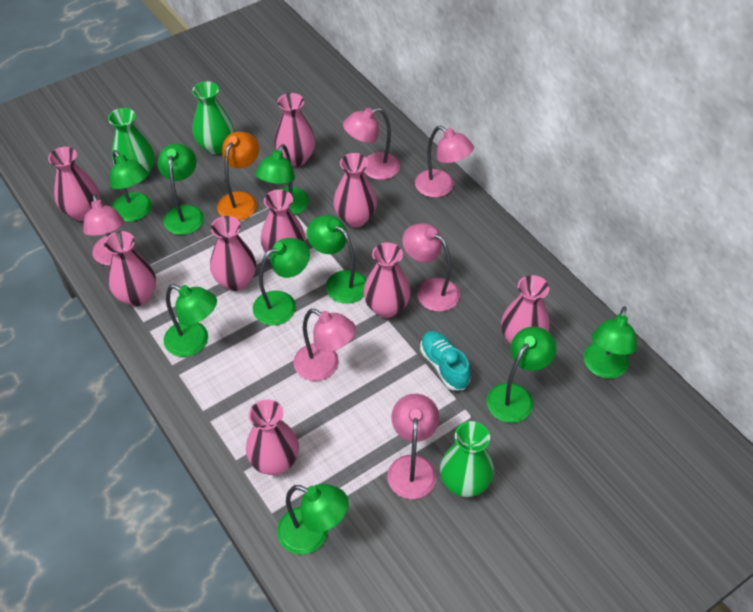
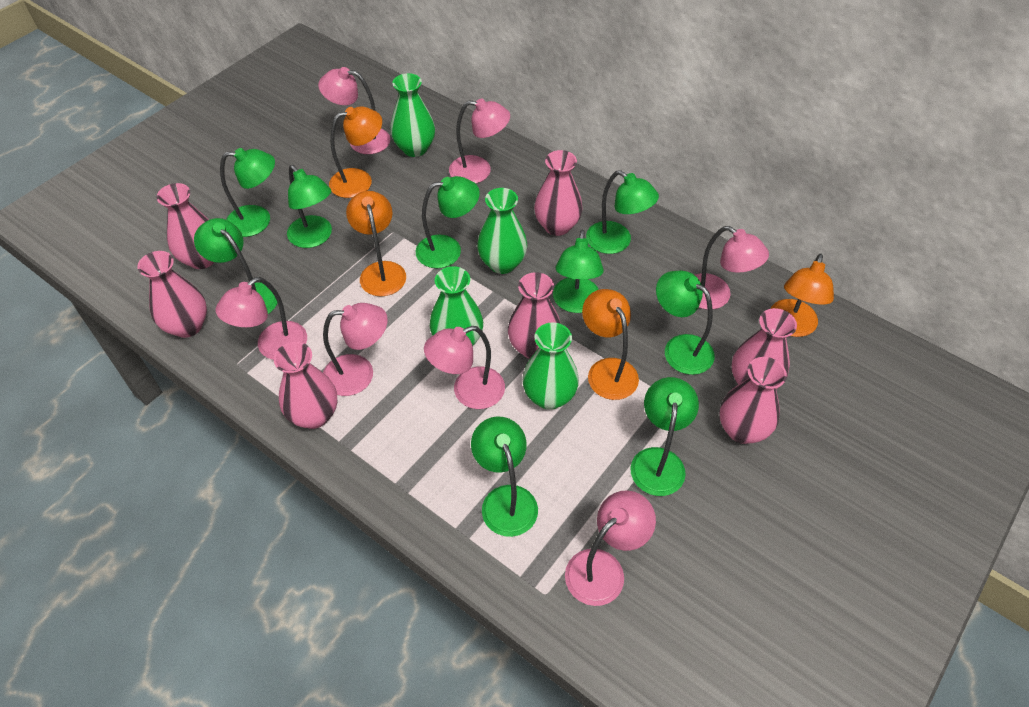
green vase: [108,108,155,179] [192,81,234,154] [440,421,494,497] = 3 -> [390,73,435,157] [430,266,483,346] [477,188,527,274] [522,323,579,410] = 4
orange lamp: [217,132,259,221] = 1 -> [329,107,382,198] [346,191,406,296] [582,289,639,400] [770,253,834,337] = 4
pink lamp: [83,194,134,266] [294,309,356,381] [343,107,400,180] [387,394,439,499] [402,223,460,312] [415,126,474,198] = 6 -> [215,277,307,360] [318,67,390,154] [323,303,388,396] [424,326,505,409] [449,99,510,183] [565,490,656,606] [695,226,769,309] = 7
pink vase: [48,147,100,221] [104,231,156,306] [210,216,256,291] [246,399,299,475] [261,189,306,257] [274,93,315,166] [333,153,377,227] [363,243,410,318] [501,275,550,344] = 9 -> [137,251,207,338] [157,183,214,269] [274,342,337,429] [508,272,561,359] [534,150,582,236] [720,357,787,444] [732,308,797,389] = 7
turquoise shoe: [420,331,471,391] = 1 -> none = 0

